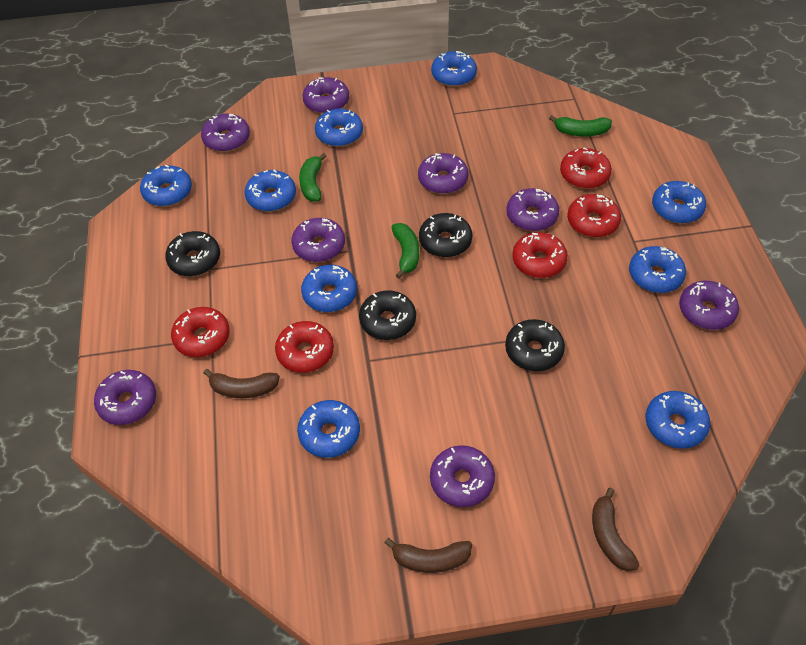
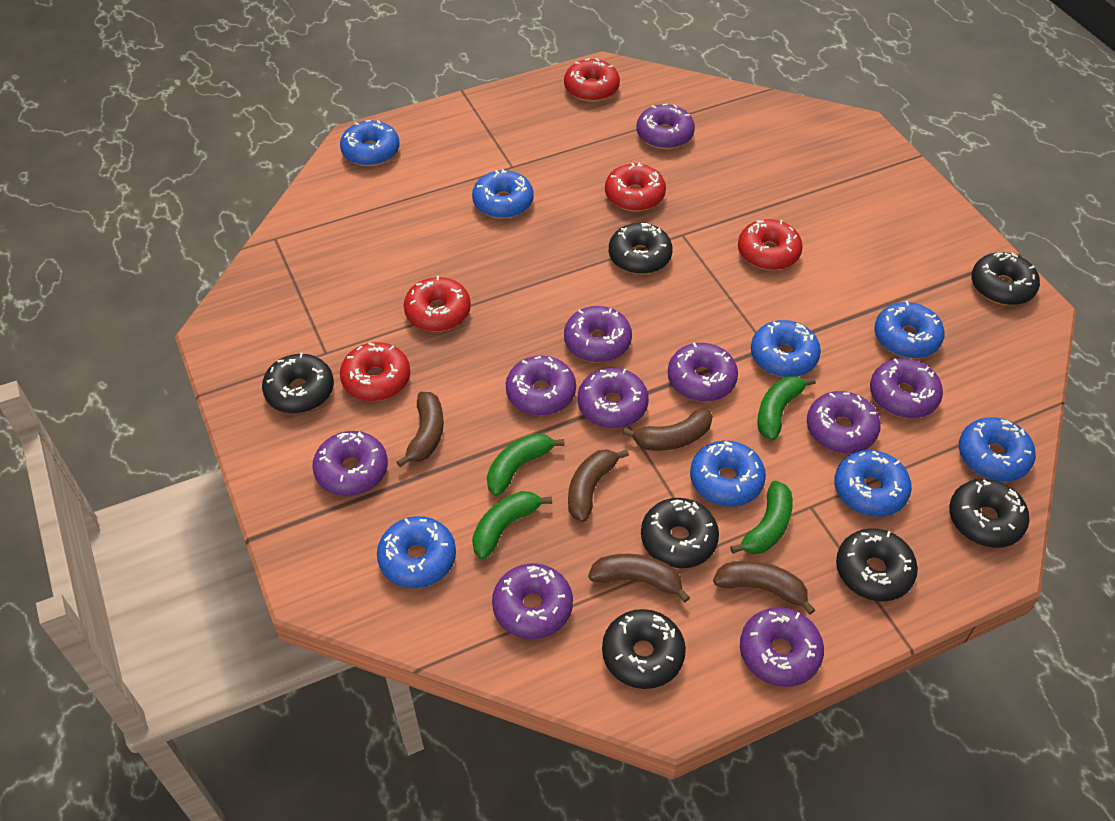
black donut: [165,231,220,276] [359,290,416,340] [419,213,472,257] [505,319,565,371] = 4 -> [262,353,334,414] [602,609,686,689] [609,223,673,274] [641,498,719,568] [836,528,918,601] [949,479,1030,548] [971,252,1040,305] = 7
blue donut: [140,165,192,206] [245,170,296,212] [297,400,360,458] [301,265,357,312] [315,109,363,147] [431,51,477,87] [629,246,686,293] [646,391,710,449] [652,181,706,224] = 9 -> [340,120,400,166] [377,516,456,588] [472,169,534,219] [690,441,766,507] [751,320,821,377] [834,450,912,517] [874,301,945,358] [959,417,1036,482] = 8
brown banana: [203,369,280,398] [384,538,472,573] [592,488,639,571] = 3 -> [397,392,444,467] [568,449,629,522] [588,554,690,603] [623,408,713,451] [713,561,815,615] = 5
green banana: [299,153,327,202] [391,223,419,278] [549,115,612,137] = 3 -> [472,491,552,559] [487,433,565,496] [730,480,793,554] [757,376,816,440] = 4
purple donut: [94,370,156,425] [201,114,250,152] [291,218,345,262] [303,77,349,114] [418,153,469,194] [430,445,495,507] [506,188,559,231] [679,281,739,330] = 8 -> [312,431,388,496] [492,563,573,639] [506,356,576,416] [564,306,632,362] [578,368,649,428] [637,104,695,149] [668,342,738,402] [740,607,824,687] [807,391,881,453] [870,358,943,418] = 10

